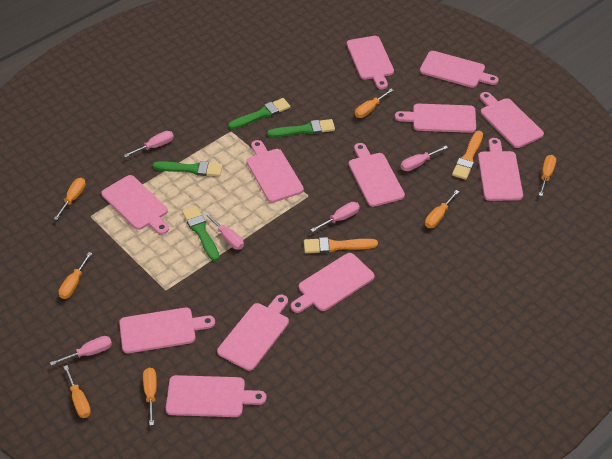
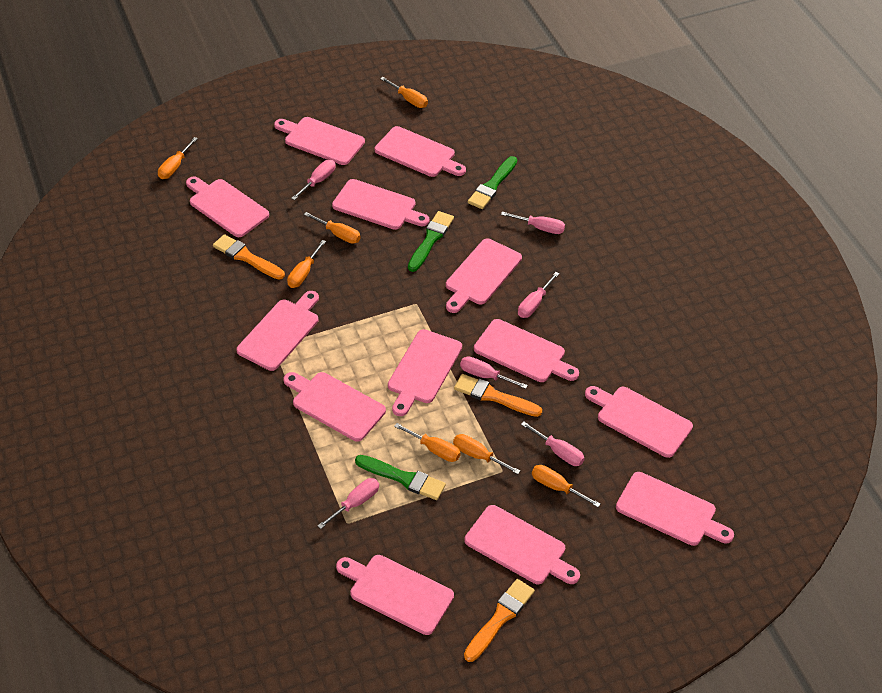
green brush: [153,161,223,176] [182,206,220,261] [228,98,290,129] [267,119,335,137] = 4 -> [355,455,446,500] [408,211,454,272] [468,156,517,209] = 3
orange brush: [304,237,378,253] [452,131,483,180] = 2 -> [213,234,285,280] [454,374,542,417] [464,579,535,662] = 3
pink cutting board: [101,175,169,235] [119,308,215,353] [166,375,267,417] [217,295,289,371] [246,140,304,203] [291,253,375,313] [347,36,394,89] [349,143,405,207] [395,104,476,133] [420,51,499,88] [478,138,523,201] [480,92,544,148] = 12 -> [186,176,269,237] [236,291,319,371] [274,117,365,165] [283,372,386,442] [332,179,430,230] [336,555,454,635] [375,126,466,177] [388,329,462,416] [446,239,522,313] [465,505,580,584] [474,319,579,382] [585,386,693,458] [616,472,734,546] = 13
pink screwdriver: [50,336,112,366] [124,131,174,157] [204,212,244,250] [311,202,360,232] [401,146,448,171] = 5 -> [291,160,335,200] [317,478,379,529] [460,356,528,389] [501,212,565,234] [518,272,560,318] [521,422,585,466] = 6

